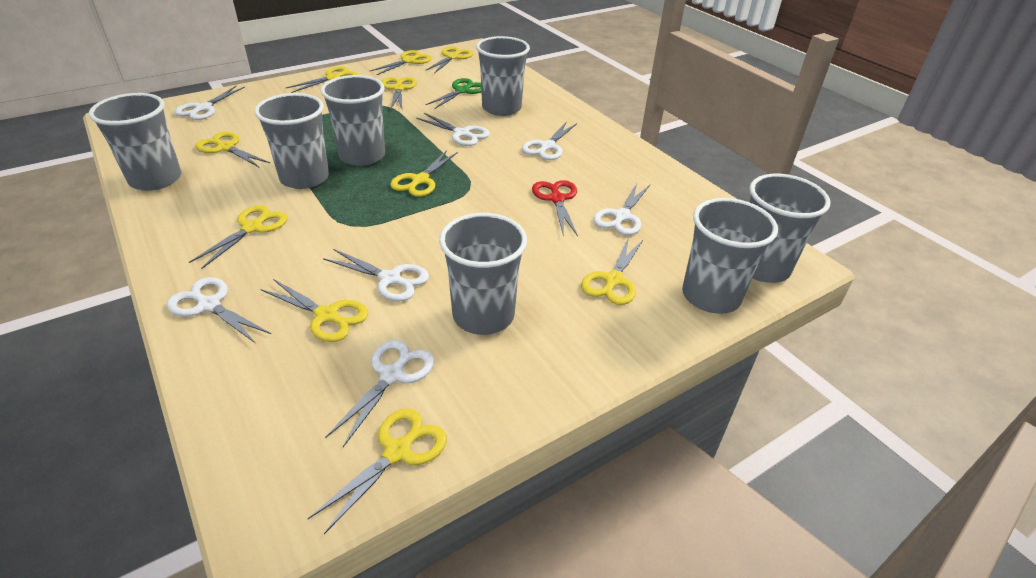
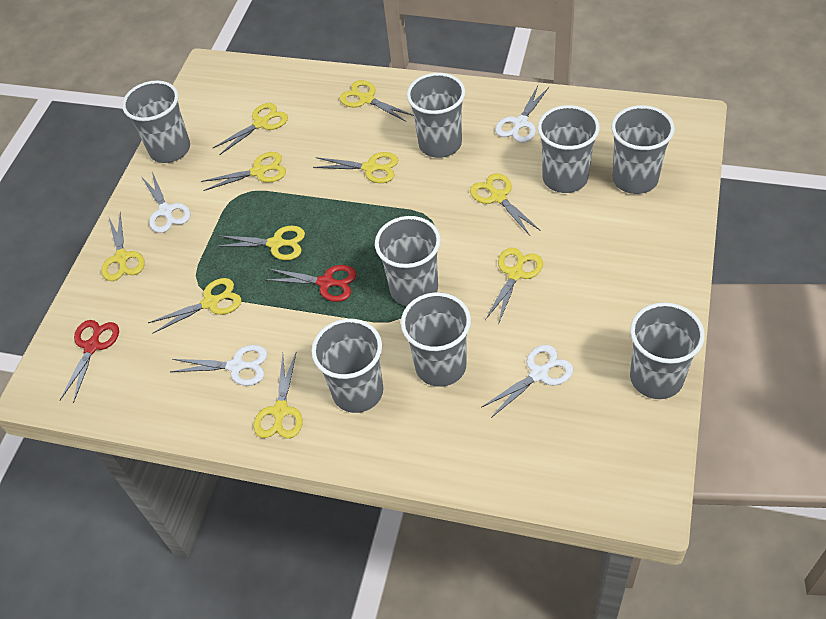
green scissors: [426,78,481,109] = 1 -> none = 0
grey cup: [89,93,181,191] [254,93,329,189] [321,75,385,166] [439,213,527,335] [476,36,530,116] [682,198,778,314] [749,174,830,283] = 7 -> [122,81,190,163] [312,319,383,413] [375,216,441,306] [401,292,471,387] [407,73,465,158] [538,105,600,193] [611,105,675,194] [630,302,705,399] = 8
red scissors: [532,180,578,236] = 1 -> [60,320,119,403] [265,265,356,302] = 2
white scissors: [166,277,271,343] [175,86,245,120] [323,249,429,301] [325,340,434,447] [416,113,490,146] [522,121,577,160] [593,183,650,235] = 7 -> [142,172,191,233] [170,345,267,386] [481,345,573,418] [495,86,549,143] = 4

